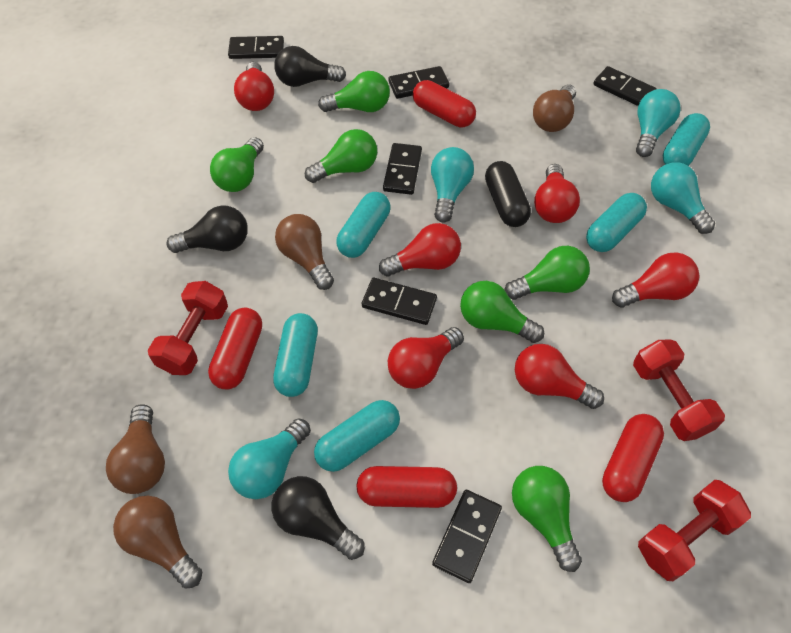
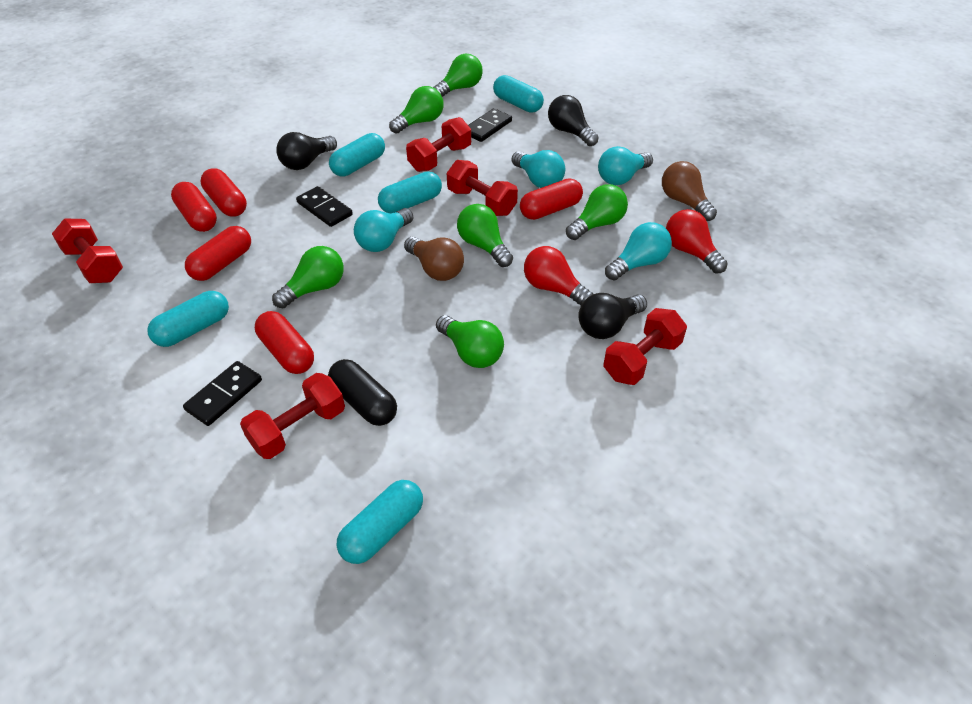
black domino: [228,36,284,59] [362,278,437,325] [383,143,422,195] [389,66,449,99] [432,490,502,583] [593,66,657,106] = 6 -> [183,361,262,426] [296,186,353,227] [468,108,512,142] = 3
brown light bulb: [106,404,165,494] [113,496,202,589] [275,214,334,290] [533,84,576,132] = 4 -> [404,237,464,281] [662,161,717,221] = 2
red capsule: [208,307,262,389] [356,466,457,508] [413,80,476,128] [602,414,664,502] = 4 -> [171,182,217,232] [185,226,251,281] [200,168,247,217] [255,311,314,374] [520,178,583,220] = 5
red dumbbell: [148,281,228,375] [633,340,725,441] [638,480,751,581] = 3 -> [52,218,123,283] [240,373,345,459] [406,117,471,172] [447,160,518,216] [603,308,687,385] = 5
red light bulb: [234,62,274,111] [379,223,461,276] [388,327,464,389] [515,344,604,409] [534,164,580,223] [612,252,699,308] = 6 -> [524,246,593,305] [666,209,728,273] = 2

